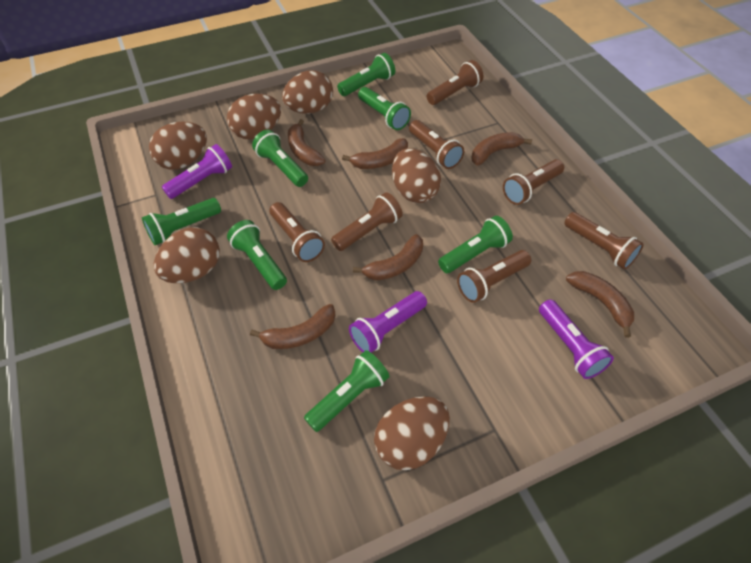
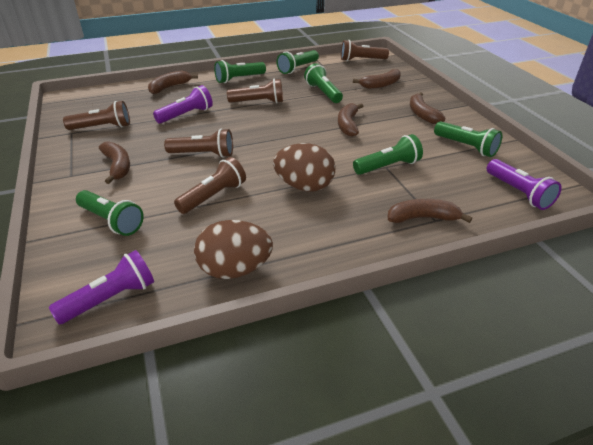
brown egg: [149,121,207,170] [154,227,220,283] [227,94,281,140] [282,70,333,114] [374,396,450,470] [392,149,441,203] = 6 -> [194,220,273,279] [273,143,336,191] = 2
brown flashlight: [270,202,325,262] [331,192,403,251] [409,120,464,169] [427,60,484,105] [457,250,531,303] [503,159,564,205] [564,212,644,270] = 7 -> [63,101,130,130] [164,128,233,158] [174,157,246,214] [227,78,283,103] [341,40,389,61] = 5
green flashlight: [142,198,221,245] [227,220,287,290] [252,129,308,187] [304,350,389,432] [337,53,395,96] [358,87,411,130] [438,216,513,273] = 7 -> [76,190,144,236] [214,60,266,83] [276,50,319,74] [304,63,343,103] [353,134,423,175] [434,121,502,157] = 6

